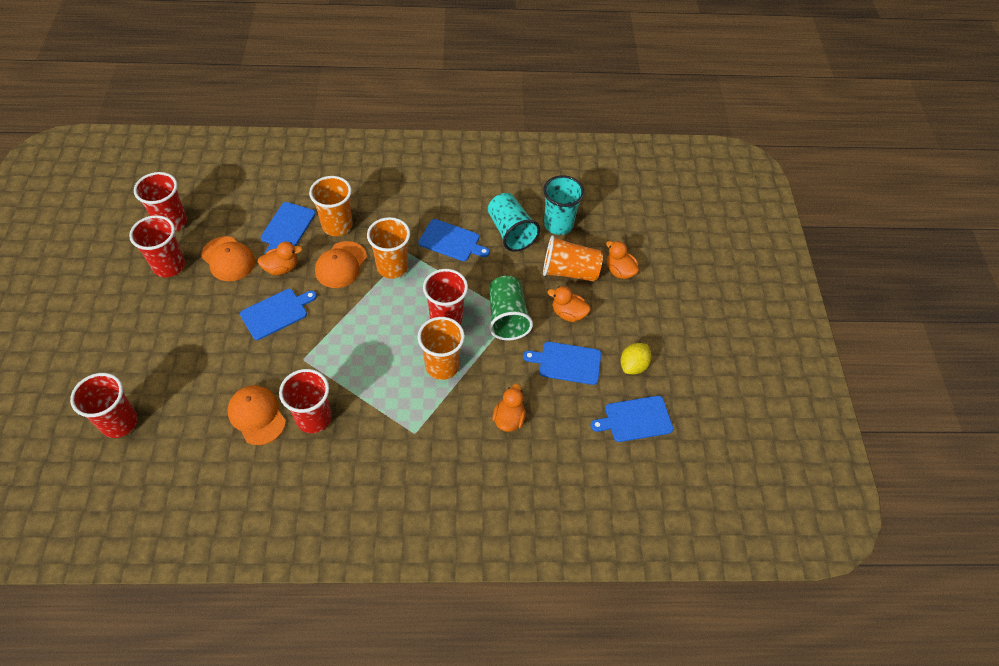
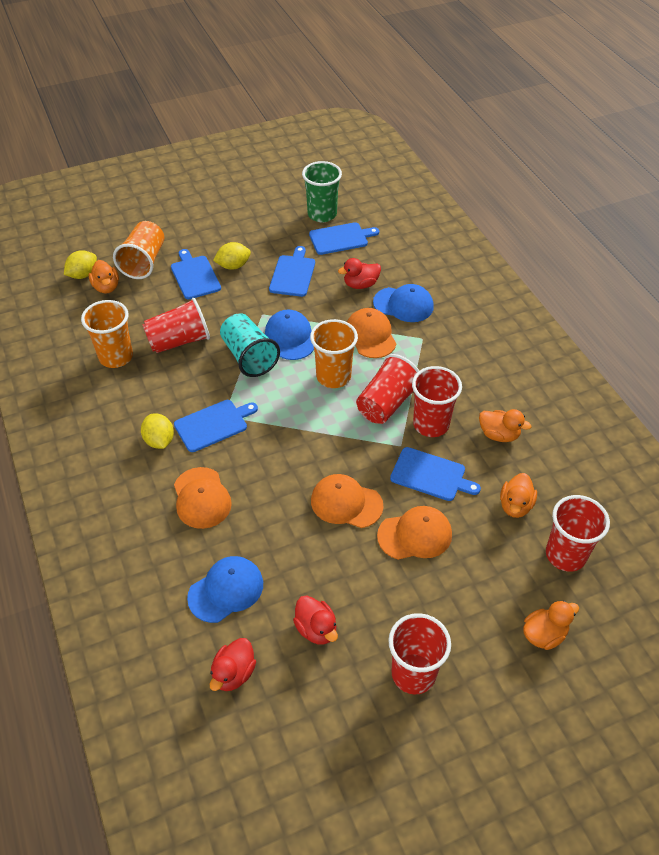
blue cap: none = 0 -> [187,556,263,623] [265,310,314,360] [373,284,434,322] = 3
orange cap: [201,236,255,281] [228,385,286,445] [315,241,367,288] = 3 -> [174,467,232,529] [311,474,384,528] [347,308,396,358] [377,506,452,560] = 4
orange cup: [309,176,353,236] [367,217,410,279] [418,317,465,380] [543,235,603,282] = 4 -> [81,300,133,368] [113,221,165,279] [310,319,358,388] = 3
red duck: none = 0 -> [210,638,256,691] [293,596,338,645] [338,258,381,289] = 3
turquoise cup: [488,193,540,252] [543,175,584,235] = 2 -> [220,313,280,377] = 1
yellow lemon: [621,343,652,375] = 1 -> [64,250,97,279] [141,413,174,449] [213,242,251,270] = 3

